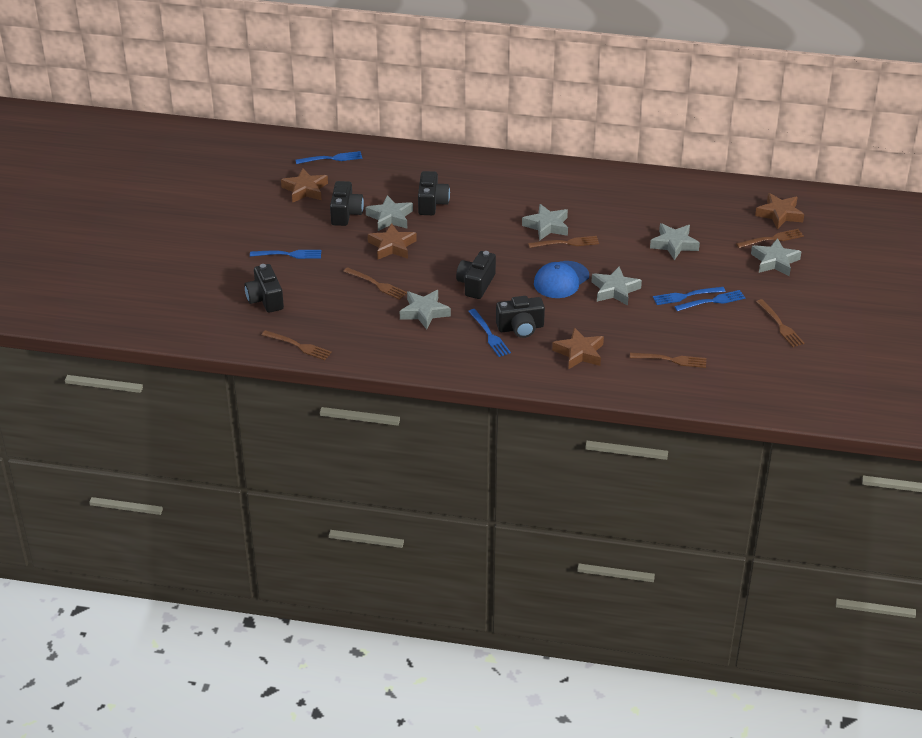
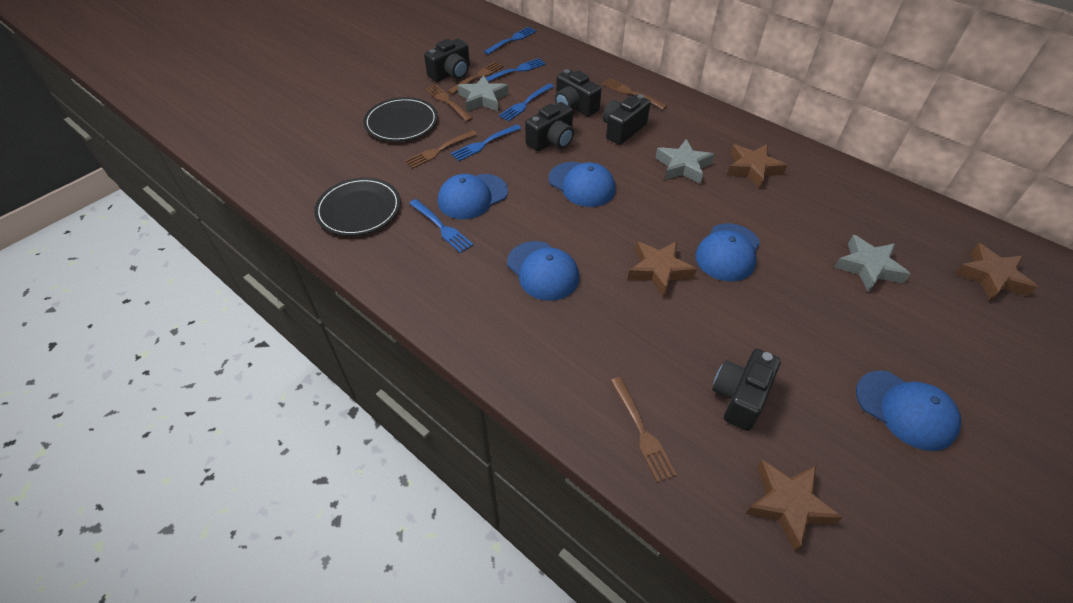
black plate: none = 0 -> [314,178,401,236] [363,97,438,142] = 2
blue cap: [534,261,589,298] = 1 -> [438,174,508,219] [507,241,579,301] [548,162,615,207] [695,223,760,281] [856,370,961,451] = 5
brown fork: [262,330,332,360] [343,267,407,300] [528,236,599,248] [630,353,706,368] [736,229,804,248] [756,299,804,347] = 6 -> [405,130,477,169] [425,84,473,122] [448,61,504,94] [602,78,667,110] [611,377,677,483] = 5
grey star: [365,195,413,231] [400,290,451,329] [522,204,568,241] [592,266,642,306] [650,223,700,260] [751,238,802,276] = 6 -> [458,75,509,112] [655,139,715,184] [834,235,910,292] = 3

